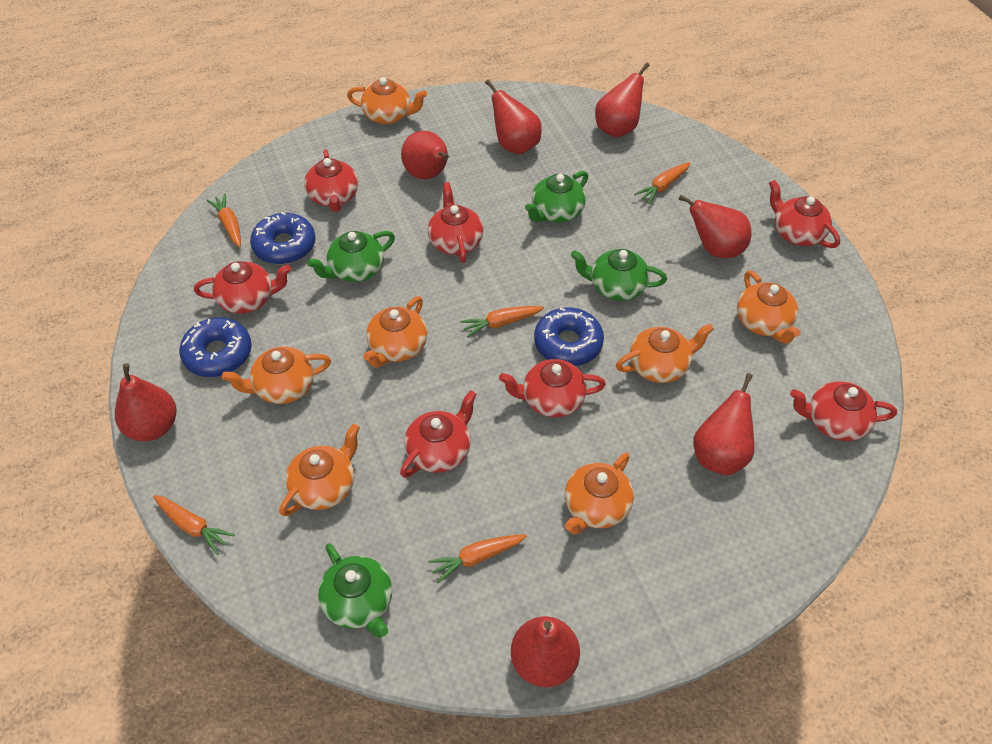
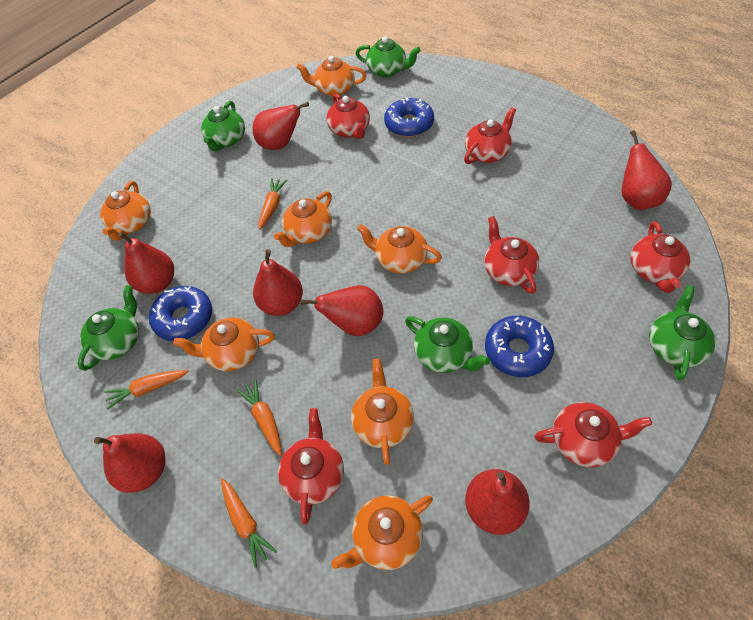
green teapot: [307,231,395,282] [318,543,392,637] [525,171,588,223] [571,249,667,301] = 4 -> [78,285,139,371] [201,101,245,151] [355,36,420,77] [405,316,490,373] [649,285,715,381] = 5
orange carrot: [153,495,235,555] [206,194,241,247] [428,535,527,583] [460,306,544,338] [634,162,690,204] = 5 -> [104,370,189,409] [221,479,277,568] [236,380,282,456] [259,178,287,230] = 4
red teapot: [194,261,291,314] [304,150,358,212] [400,390,477,478] [428,182,484,263] [499,359,606,417] [769,180,840,248] [790,381,897,441] = 7 -> [278,408,344,524] [326,93,370,139] [464,107,516,164] [484,216,539,294] [535,402,652,467] [630,221,690,293] = 6

